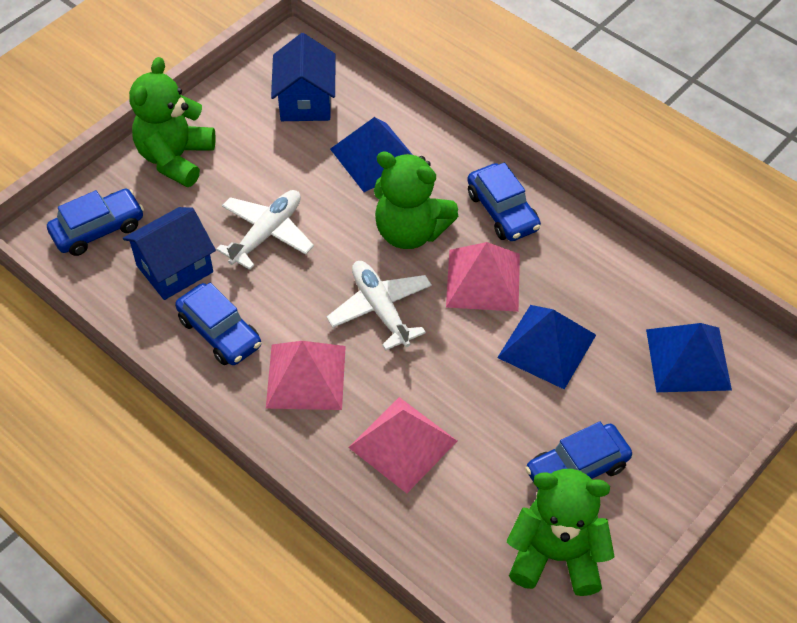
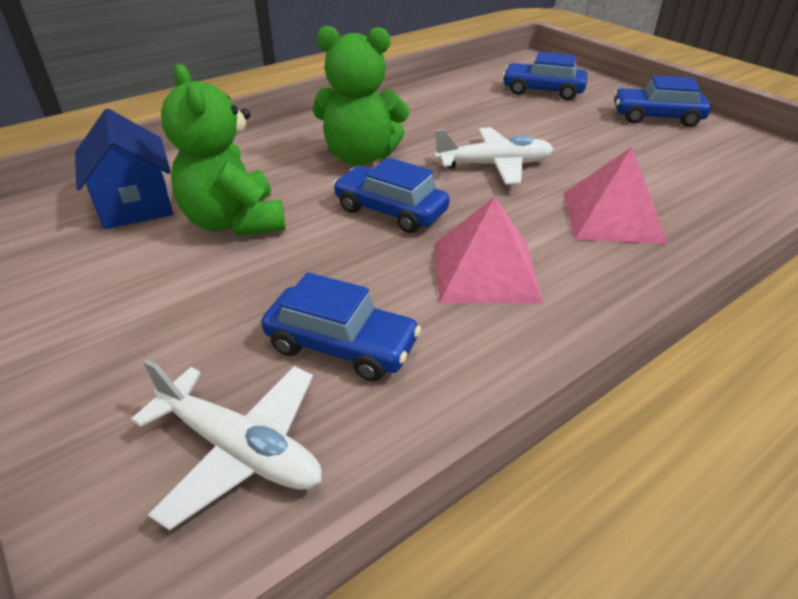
blue house: [123,207,216,300] [271,33,335,121] = 2 -> [75,109,173,229] = 1
blue pyramid: [330,117,413,192] [497,305,596,389] [646,323,732,392] = 3 -> none = 0
green teddy bear: [129,57,216,187] [374,151,458,249] [507,469,615,596] = 3 -> [161,64,286,236] [313,26,409,166] = 2
pink pyramid: [266,341,346,410] [348,397,457,493] [446,242,520,312] = 3 -> [435,197,543,303] [563,147,668,244] = 2

